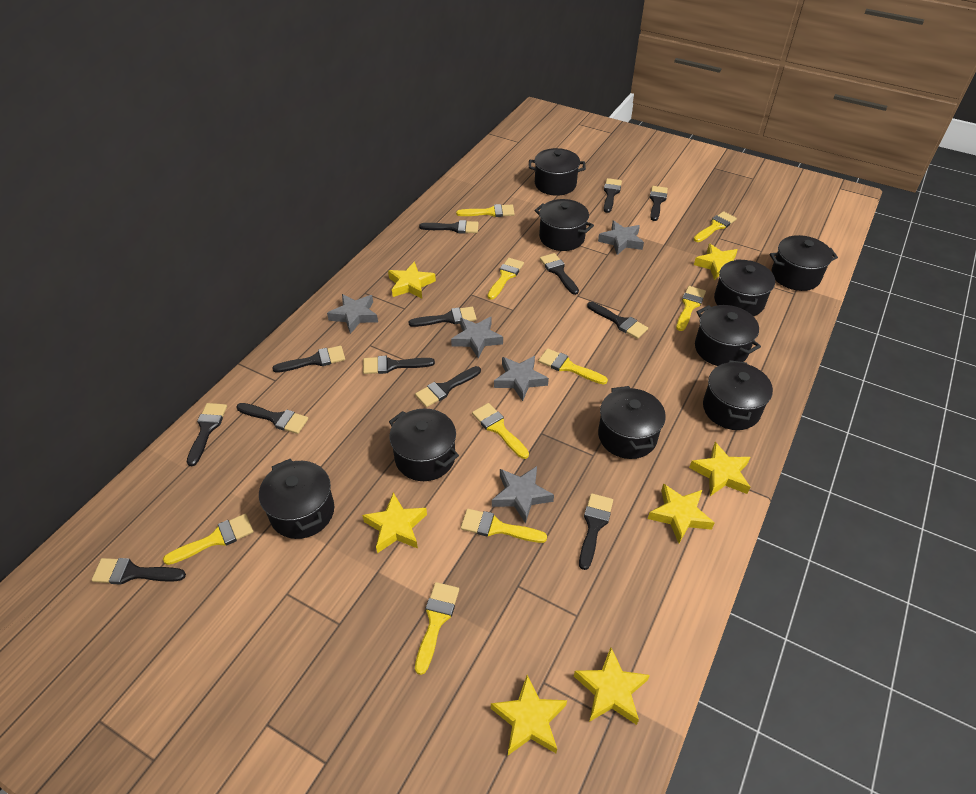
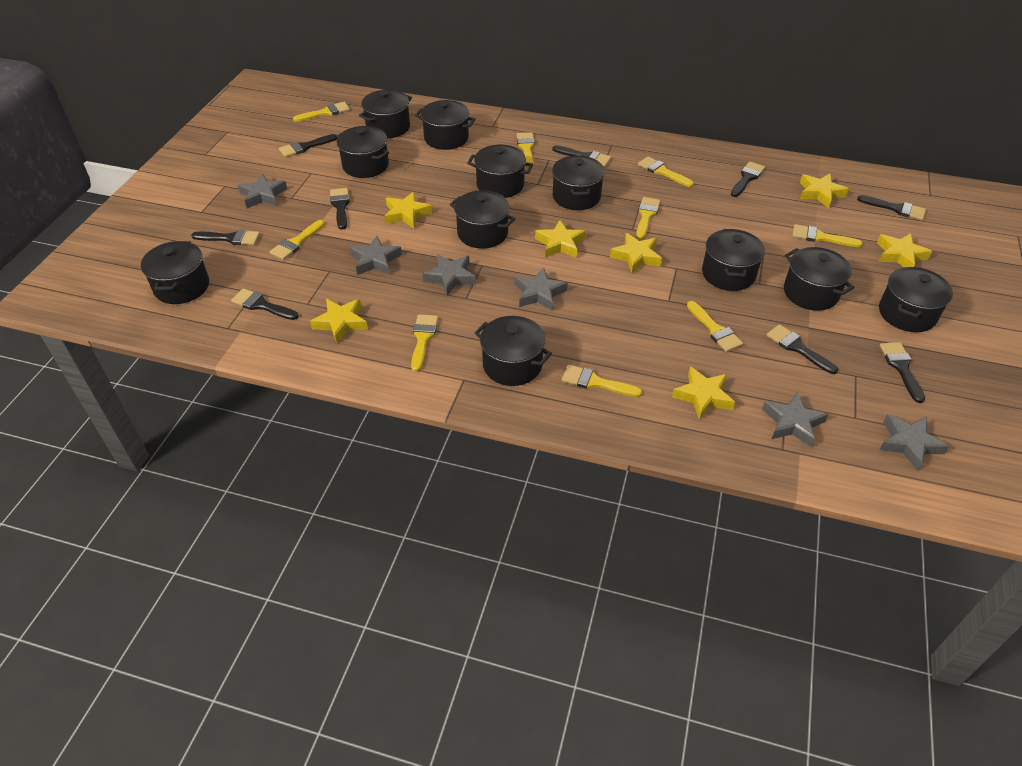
black brush: [92,558,186,585] [187,403,227,466] [236,403,308,434] [272,346,345,373] [363,356,435,374] [408,307,477,327] [415,366,481,407] [419,220,479,234] [540,253,579,295] [579,493,613,570] [587,302,648,339] [604,178,622,213] [650,186,668,221] = 13 -> [191,229,260,245] [231,288,298,320] [279,134,337,158] [330,188,350,230] [552,145,611,167] [731,162,765,197] [766,324,838,374] [857,195,926,220] [880,342,925,403] = 9
black pot: [259,459,334,539] [389,408,459,481] [529,148,586,196] [534,199,594,251] [598,386,666,459] [695,305,761,366] [703,360,773,430] [714,259,775,316] [770,235,838,291] = 9 -> [141,241,209,304] [337,126,389,178] [359,90,412,138] [415,100,476,150] [450,190,515,249] [467,145,533,198] [474,316,552,386] [552,155,605,210] [702,229,765,291] [784,247,855,311] [879,267,953,332] = 11
grey star: [327,294,378,334] [451,317,503,358] [492,466,554,524] [494,356,549,401] [598,221,644,255] = 5 -> [238,173,287,209] [349,236,402,275] [423,254,476,296] [514,268,568,311] [762,392,829,448] [879,414,949,471] = 6

